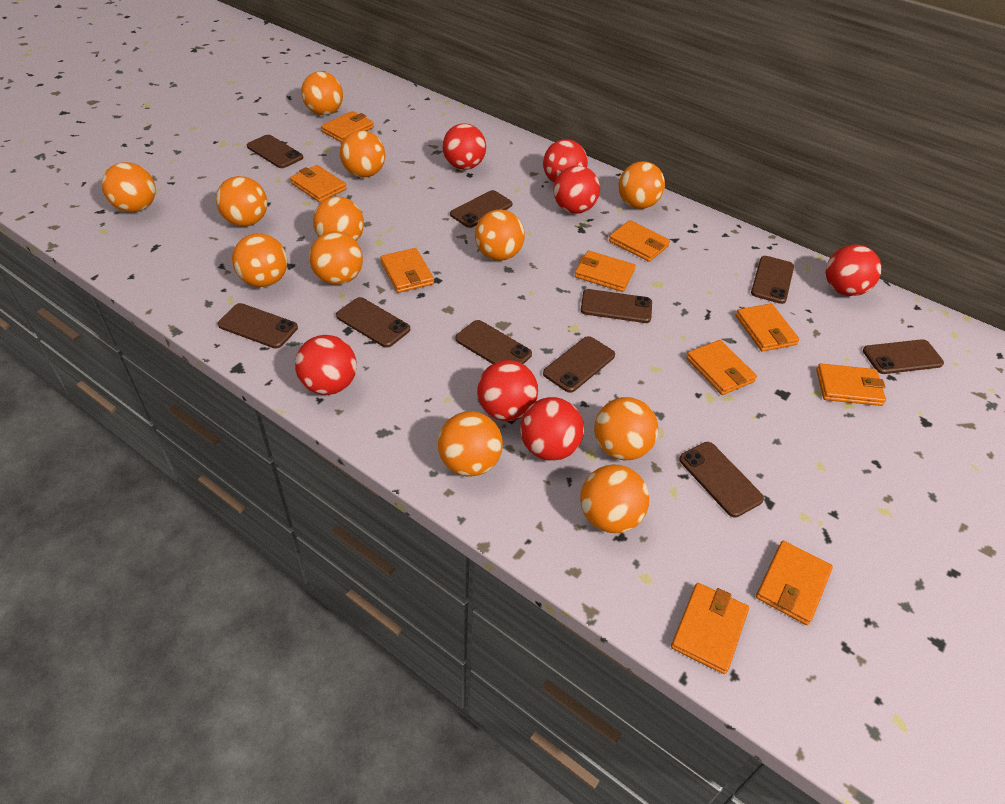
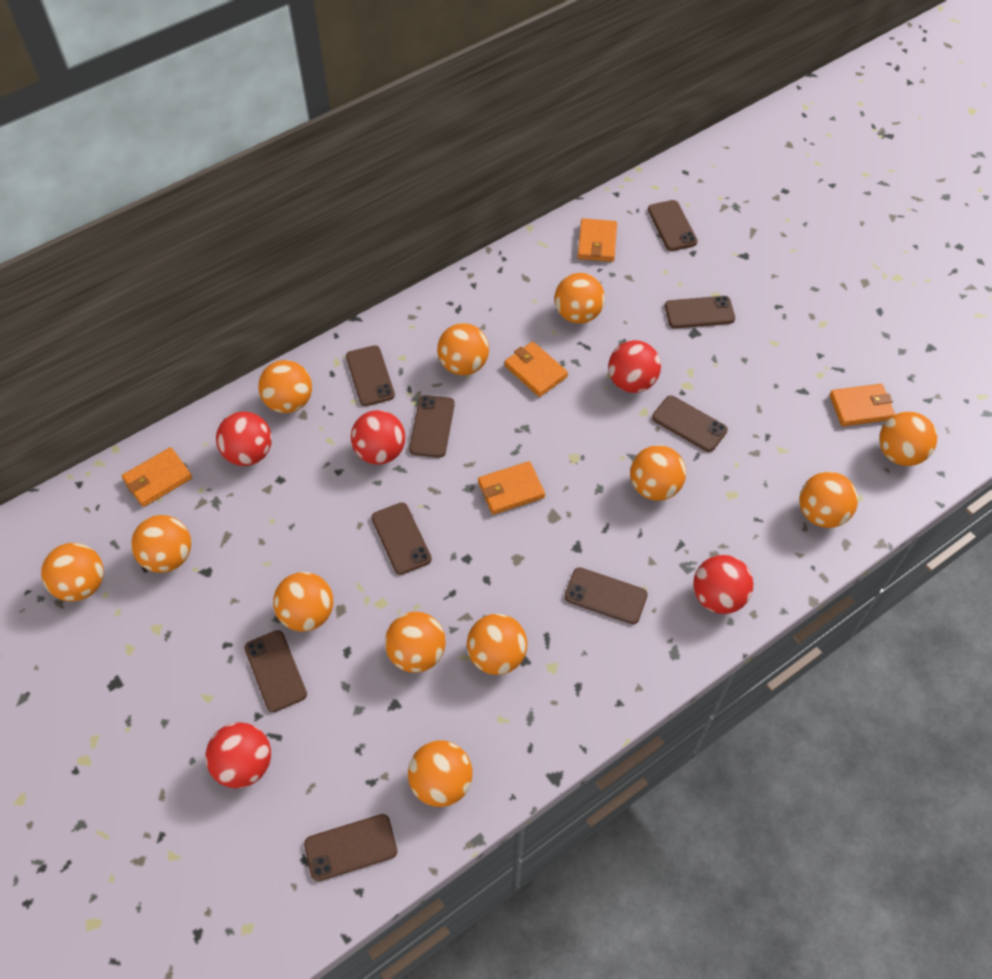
brown phone: [218,303,298,349] [247,135,303,168] [336,297,410,348] [450,190,512,228] [456,320,532,364] [543,336,615,393] [581,289,652,323] [679,442,764,518] [751,256,794,304] [863,339,944,374] = 10 -> [244,630,307,712] [304,814,397,881] [346,345,395,406] [371,502,432,575] [409,395,455,458] [565,567,648,624] [648,200,697,251] [652,396,728,452] [665,296,735,328] = 9
orange wallet: [290,165,347,202] [321,111,374,143] [380,248,434,293] [575,251,636,292] [609,220,670,262] [671,583,749,674] [686,340,757,395] [736,304,799,352] [756,541,833,625] [816,363,886,406] = 10 -> [122,447,192,507] [478,461,545,515] [504,341,568,397] [578,218,617,262] [829,384,895,426] = 5
red ball: [295,335,357,395] [442,124,486,170] [477,360,538,421] [520,397,584,461] [543,139,588,183] [554,165,600,214] [826,245,881,296] = 7 -> [206,722,271,788] [216,411,272,466] [351,410,405,465] [608,340,661,393] [693,555,753,614] = 5

